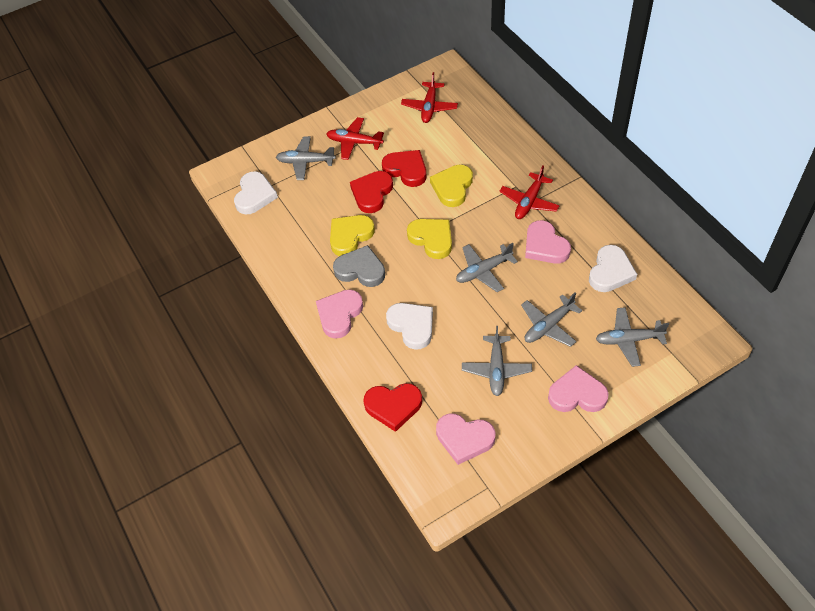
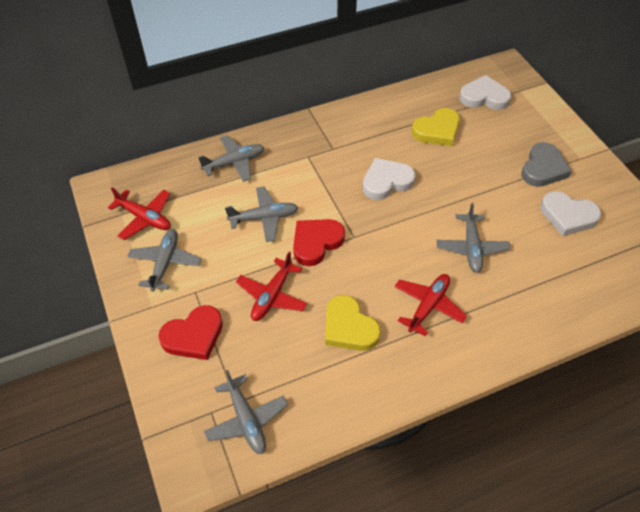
pink heart: [316,289,363,339] [436,414,495,465] [525,220,571,263] [548,365,609,412] = 4 -> none = 0
red heart: [350,171,393,213] [363,383,422,432] [382,150,426,187] = 3 -> [158,305,223,360] [293,219,345,266] = 2
yellow heart: [330,215,375,256] [407,219,452,259] [430,165,473,207] = 3 -> [325,295,381,351] [412,108,460,146] = 2

